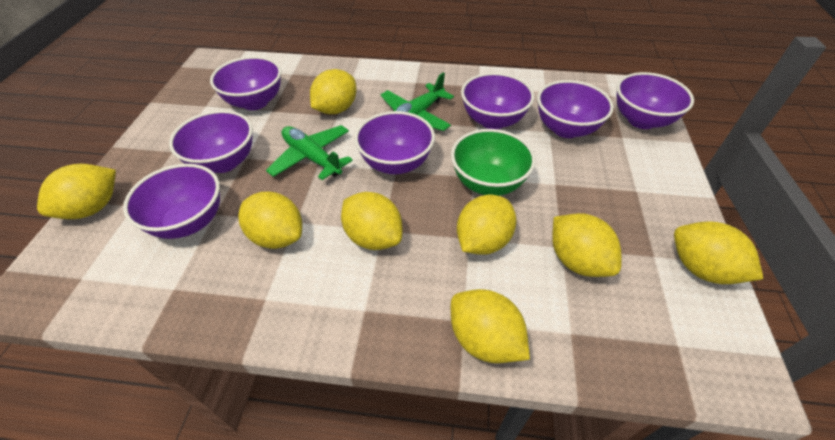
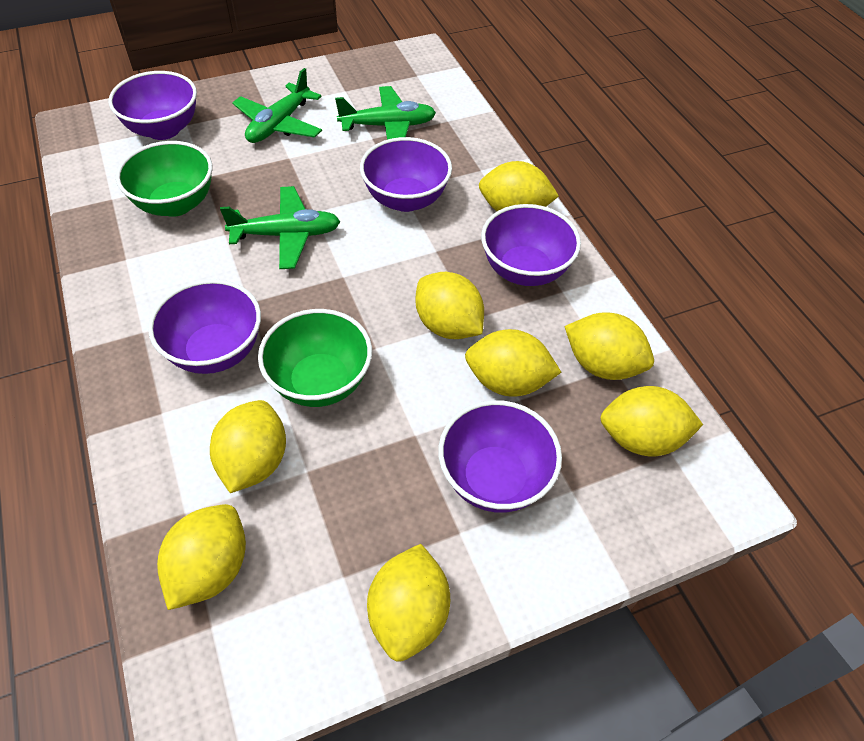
green bowl: [451,129,536,196] = 1 -> [116,141,213,217] [258,309,372,407] = 2
green plane: [266,125,353,180] [381,72,454,131] = 2 -> [220,186,341,269] [232,68,322,143] [335,86,436,140] = 3
purple bowl: [123,164,220,239] [169,110,253,173] [210,56,281,110] [355,111,435,174] [461,73,534,129] [537,80,614,138] [617,72,694,129] = 7 -> [109,71,197,140] [148,279,261,374] [360,137,452,212] [438,400,562,513] [481,204,581,286] = 5

